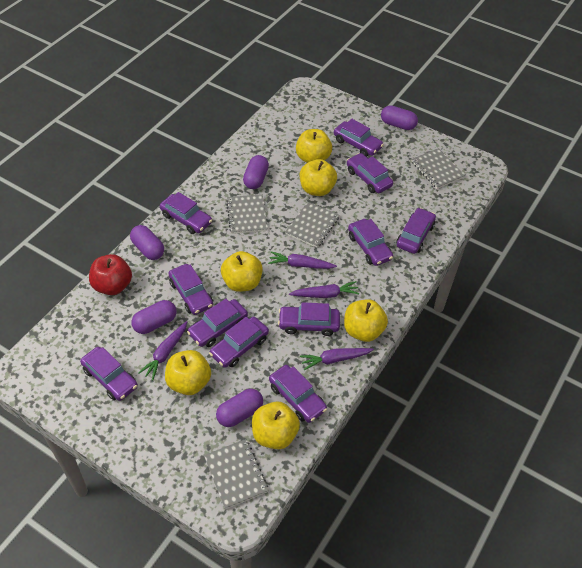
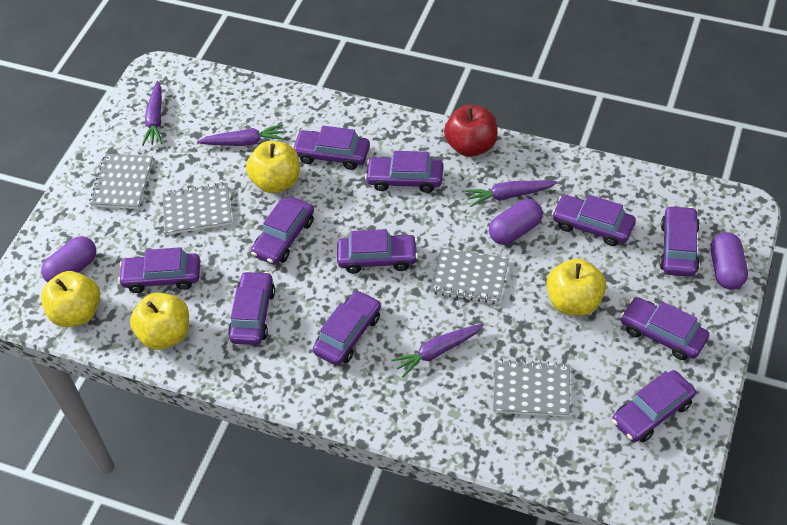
purple capsule: [130,225,164,260] [131,300,176,334] [216,389,263,427] [243,155,269,189] [381,105,418,130] = 5 -> [41,236,96,283] [489,199,543,245] [711,232,748,290] = 3
yellow apple: [165,350,211,395] [221,251,263,292] [252,402,300,449] [296,129,332,163] [300,159,337,196] [344,299,388,342] = 6 -> [41,271,100,327] [130,293,189,350] [246,141,300,193] [547,258,606,316] = 4

